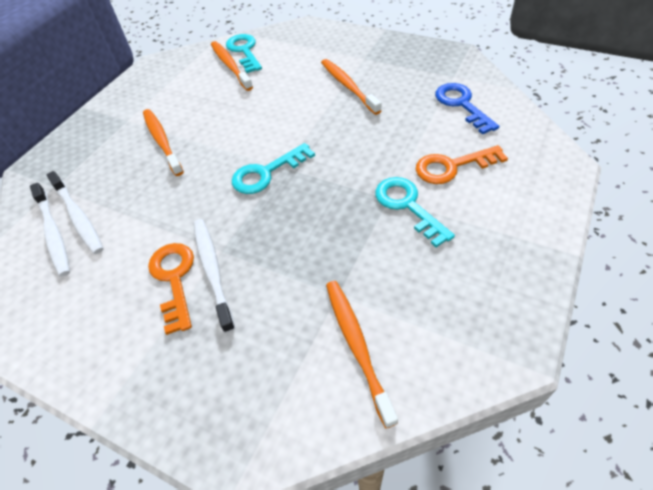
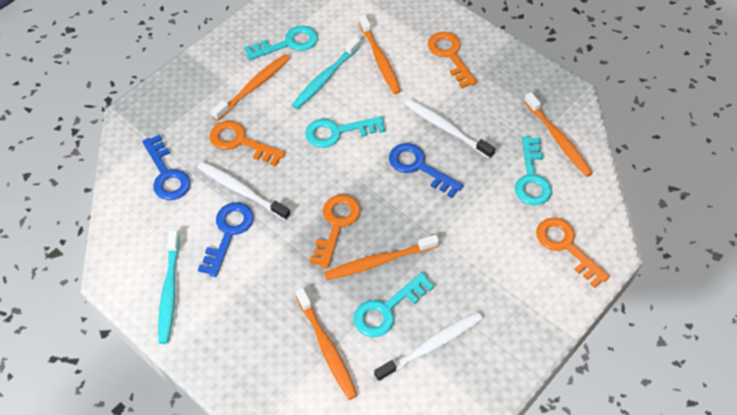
blue key: [435,83,500,134] = 1 -> [142,135,191,200] [198,202,254,277] [389,143,464,198] = 3
orange key: [148,243,194,335] [416,145,508,184] = 2 -> [210,121,285,167] [309,195,361,269] [428,32,478,88] [536,218,610,288] = 4
orange toothbrush: [143,109,184,176] [211,41,253,91] [321,59,382,115] [326,281,398,428] = 4 -> [211,54,290,121] [295,287,357,400] [324,235,439,280] [359,15,401,94] [524,92,593,177] = 5
turquoise key: [226,34,262,73] [232,143,315,194] [375,177,455,247] = 3 -> [244,26,318,60] [305,116,385,148] [353,272,434,337] [515,137,552,206] = 4
turquoise toothbrush: none = 0 -> [158,230,180,344] [292,37,361,109] = 2

